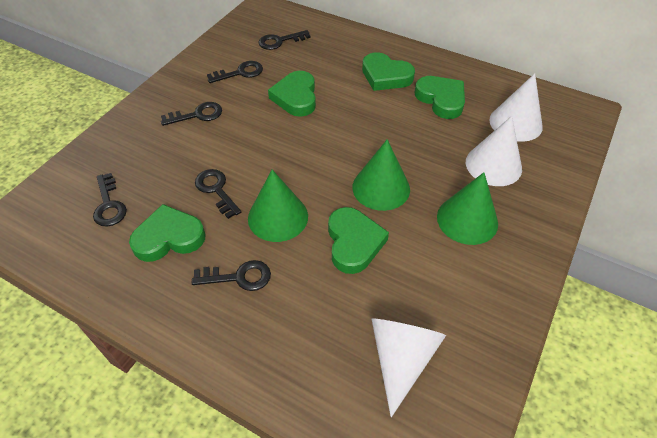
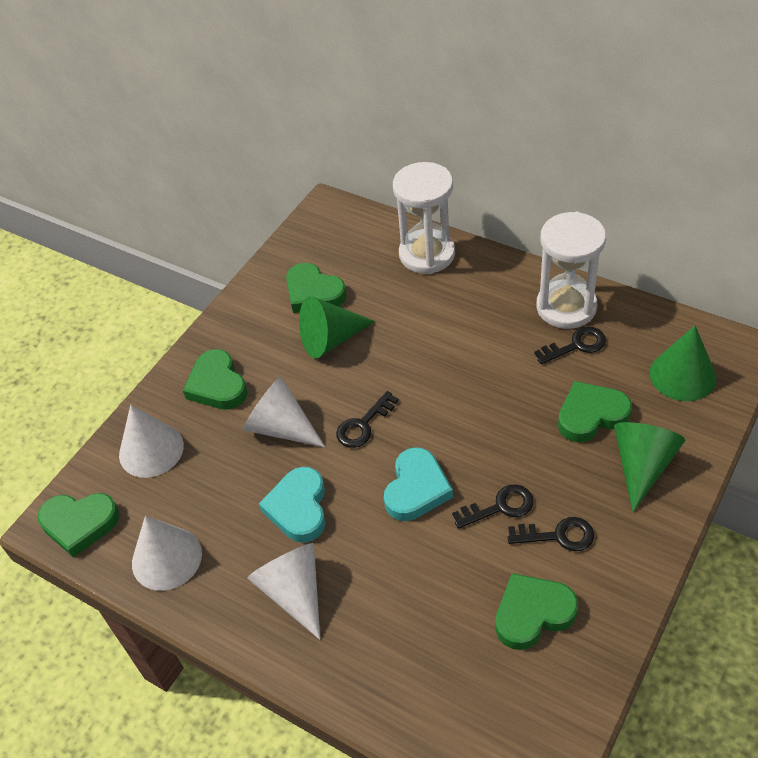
black key: [93,173,127,227] [161,102,222,126] [192,260,271,291] [195,169,241,219] [207,61,263,83] [258,30,311,50] = 6 -> [336,391,399,448] [452,484,534,529] [508,517,594,551] [534,326,606,364] = 4
turquoise heart: none = 0 -> [259,467,326,543] [384,447,453,521] = 2
white cone: [372,319,446,417] [466,116,522,186] [489,73,543,142] = 3 -> [119,405,184,478] [132,516,202,591] [243,377,325,447] [247,543,320,640] = 4
white hourglass: none = 0 -> [393,162,455,274] [536,212,606,329] = 2

